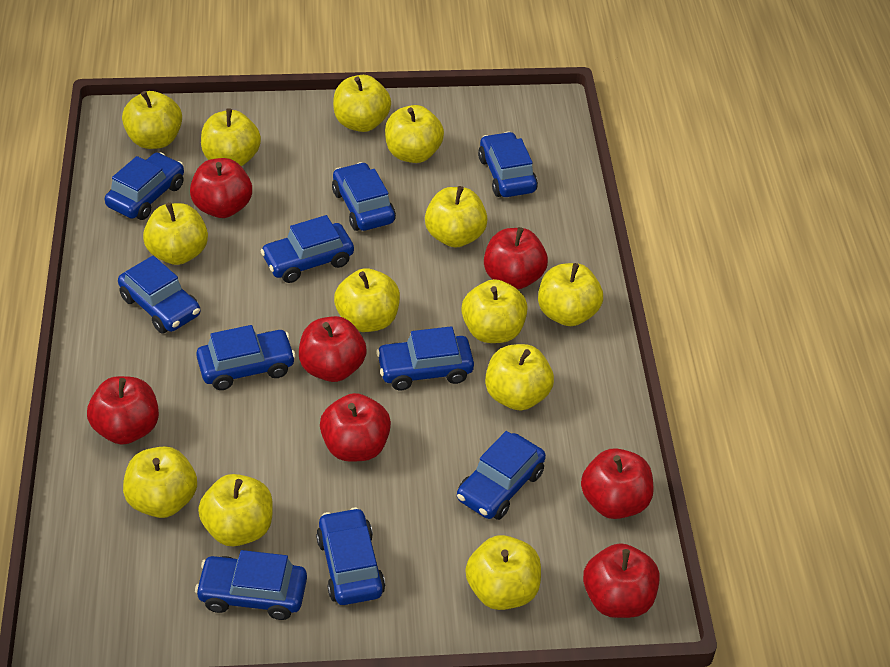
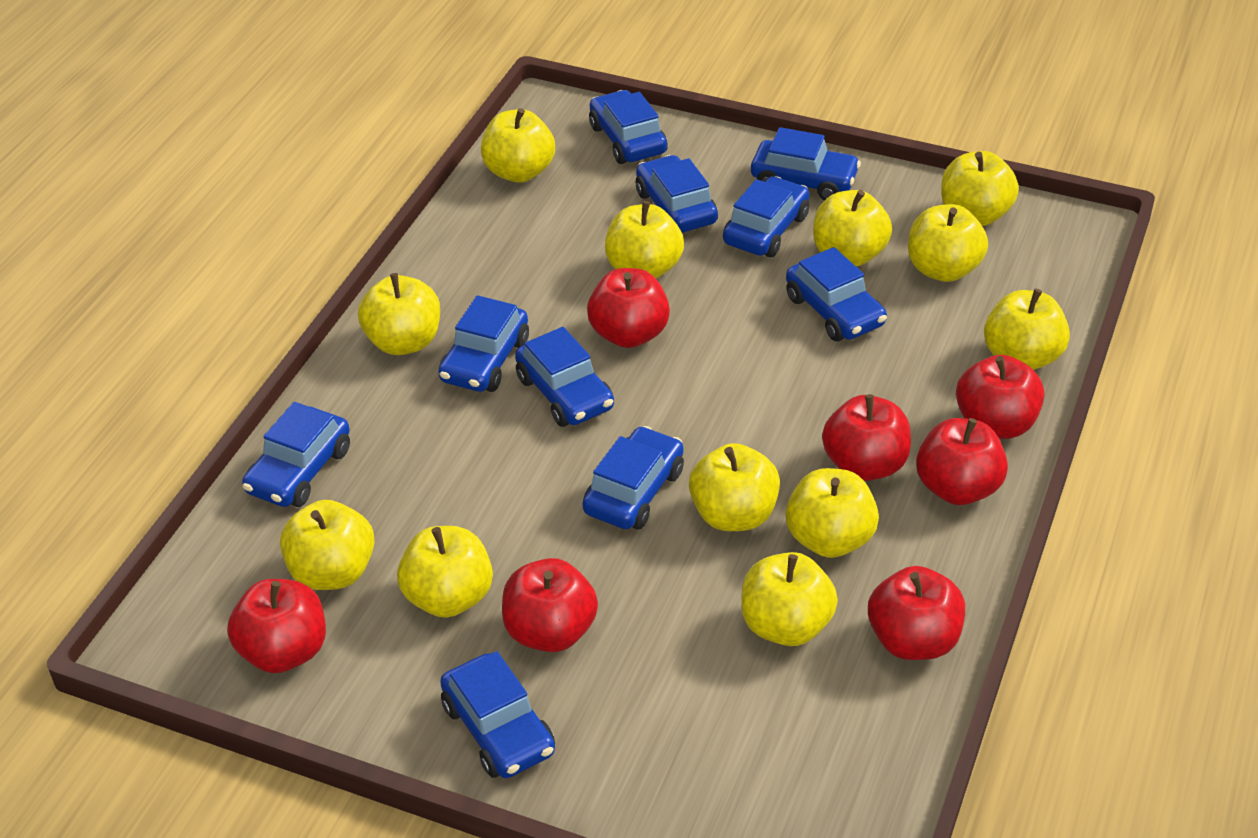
yellow apple: [122,91,182,149] [123,446,197,518] [143,203,208,265] [198,474,273,546] [201,108,261,166] [333,75,391,132] [334,268,400,332] [385,105,444,163] [425,186,488,248] [461,279,528,343] [465,535,541,610] [485,344,554,410] [538,263,603,326] = 13 -> [280,500,375,590] [358,273,440,355] [397,526,493,618] [481,108,555,183] [605,201,684,278] [689,443,780,531] [741,552,838,646] [786,468,879,558] [813,190,892,266] [908,204,988,282] [941,151,1019,226] [984,289,1070,370] = 12

